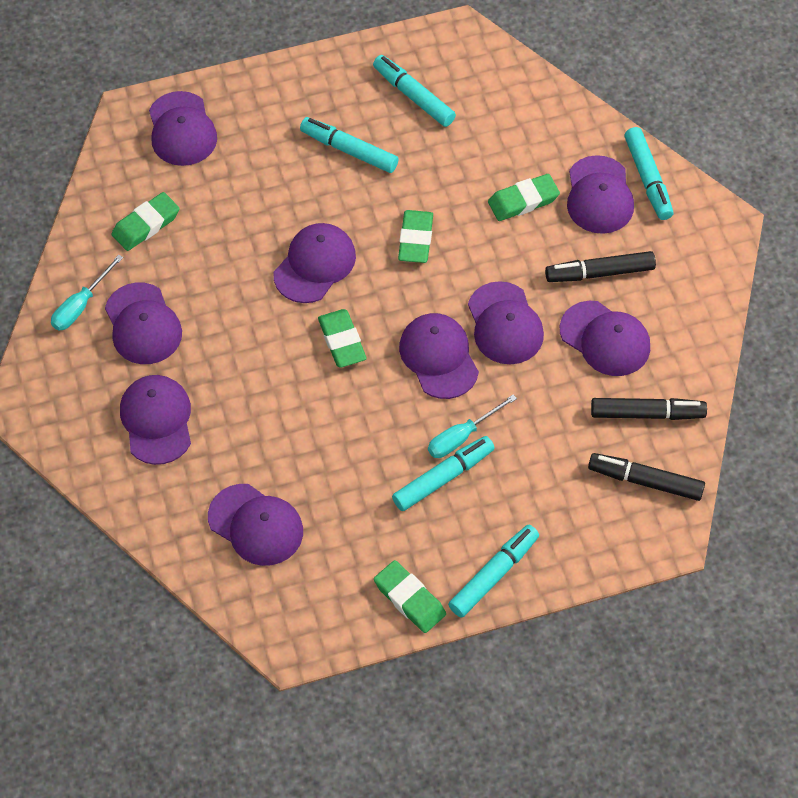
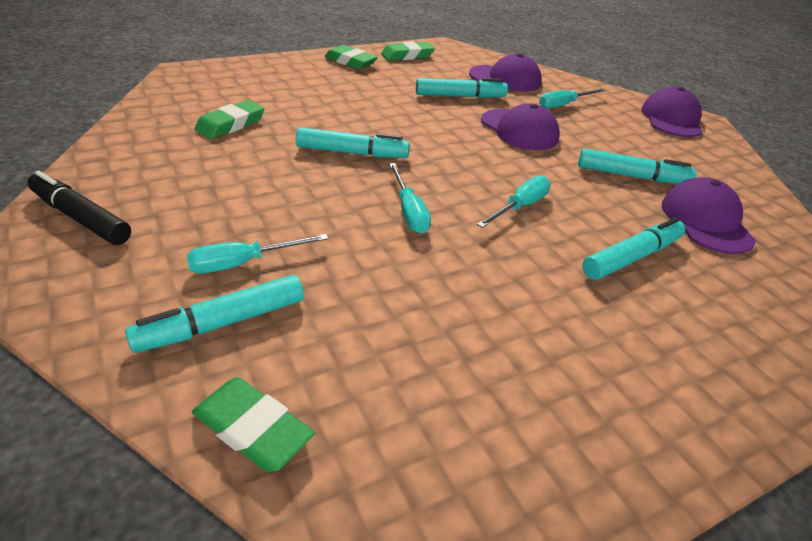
black marker: [545,251,656,282] [588,453,705,501] [591,398,707,420] = 3 -> [28,171,131,245] = 1
green eraser: [112,192,180,251] [318,309,367,368] [374,560,446,633] [398,210,433,263] [488,174,560,221] = 5 -> [192,377,315,472] [195,100,264,139] [325,45,378,69] [381,41,435,61] = 4
purple cap: [105,283,182,364] [120,375,191,465] [149,91,217,166] [208,484,303,566] [274,223,356,303] [399,313,479,399] [468,281,544,364] [560,301,650,376] [567,155,634,234] = 9 -> [469,53,542,92] [481,104,560,150] [641,87,703,137] [662,177,756,254] = 4
turquoise screwdriver: [51,255,123,331] [428,395,517,458] = 2 -> [186,234,328,274] [389,163,431,234] [477,176,551,228] [539,89,605,109] = 4

